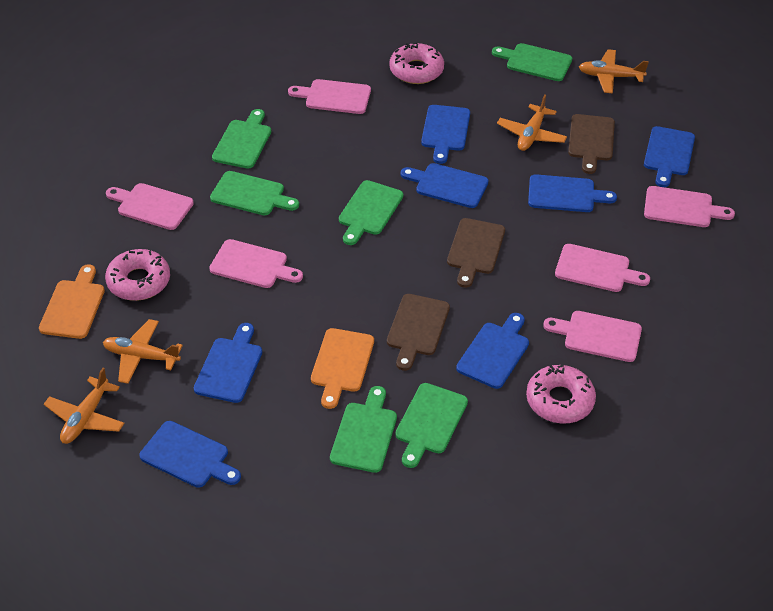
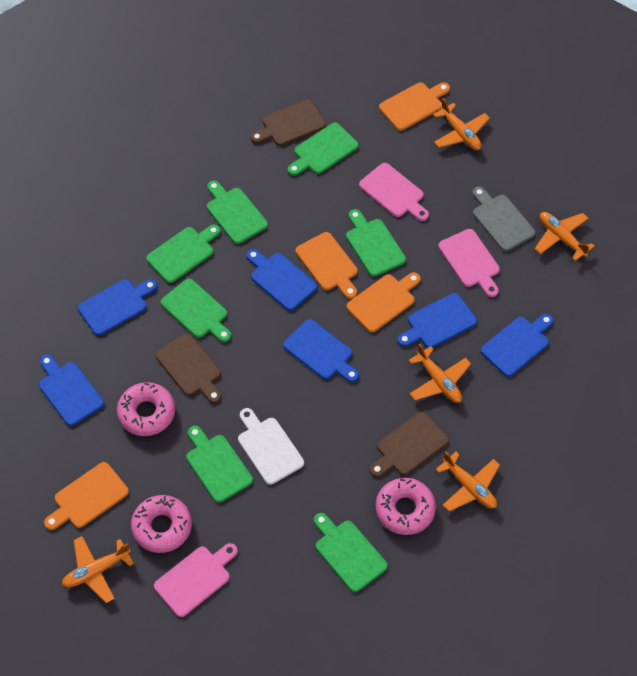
blue cutting board: [139,421,241,488] [194,323,262,403] [400,163,488,208] [421,105,470,164] [456,313,529,389] [528,174,617,212] [644,126,695,187] = 7 -> [39,355,104,426] [78,279,157,336] [246,249,317,311] [283,319,359,382] [397,293,477,348] [481,314,554,377] = 6
green cutting board: [210,171,299,215] [212,109,271,169] [330,386,397,473] [339,180,403,245] [395,383,468,468] [492,43,572,81] = 6 -> [146,224,221,283] [161,279,231,342] [186,426,253,503] [207,181,268,244] [288,123,358,176] [314,513,388,592] [346,209,406,277] = 7
grey cutting board: none = 0 -> [472,187,536,251] = 1
orange cutting board: [39,264,105,339] [311,328,374,409] = 2 -> [44,462,129,530] [296,232,358,299] [346,272,421,332] [379,82,450,131] = 4
orange plane: [44,368,124,444] [103,319,183,384] [497,94,567,151] [579,49,649,94] = 4 -> [62,536,134,603] [408,343,471,403] [433,98,490,150] [436,451,500,511] [535,212,595,261] = 5
pink cutting board: [106,183,194,230] [209,239,303,288] [288,79,371,114] [543,311,642,362] [555,244,650,292] [644,186,735,227] = 6 -> [154,543,238,617] [359,163,429,221] [438,229,500,297] = 3
white cutting board: none = 0 -> [238,408,304,485] = 1

